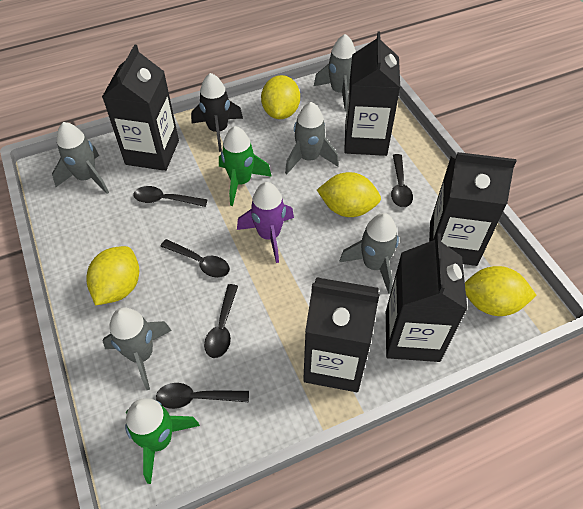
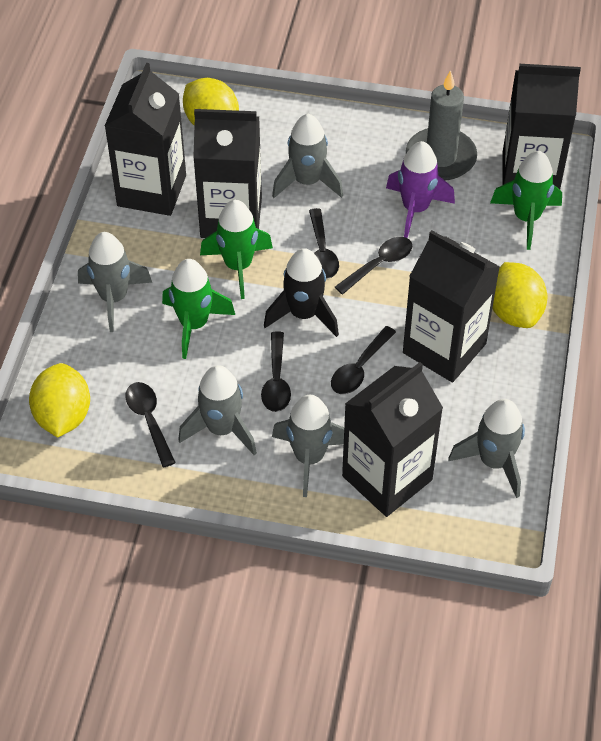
green rocket: [125,398,200,484] [219,126,272,206] = 2 -> [162,259,235,359] [200,199,273,299] [490,151,562,250] = 3
grey candle: none = 0 -> [406,70,477,180] = 1
yellow lemon: [86,246,139,305] [261,75,300,119] [317,172,381,217] [465,266,537,316] = 4 -> [29,363,90,438] [183,78,239,126] [492,262,547,328] = 3

